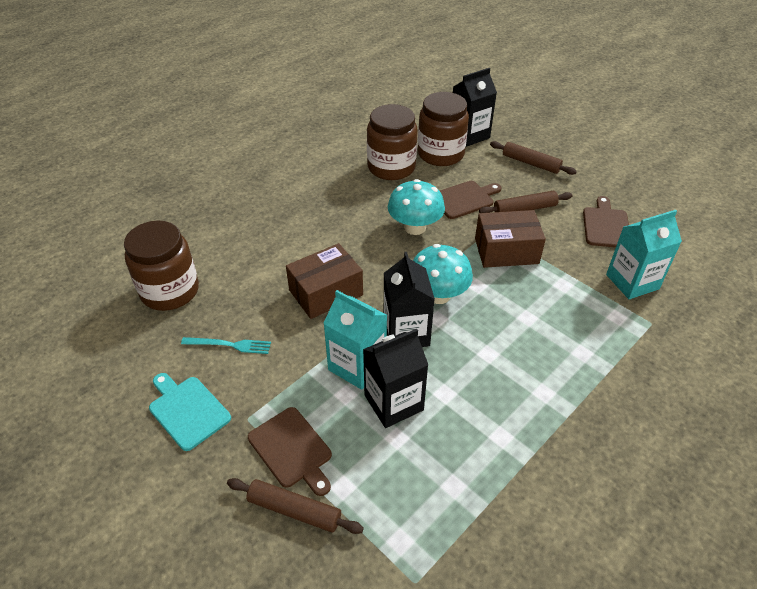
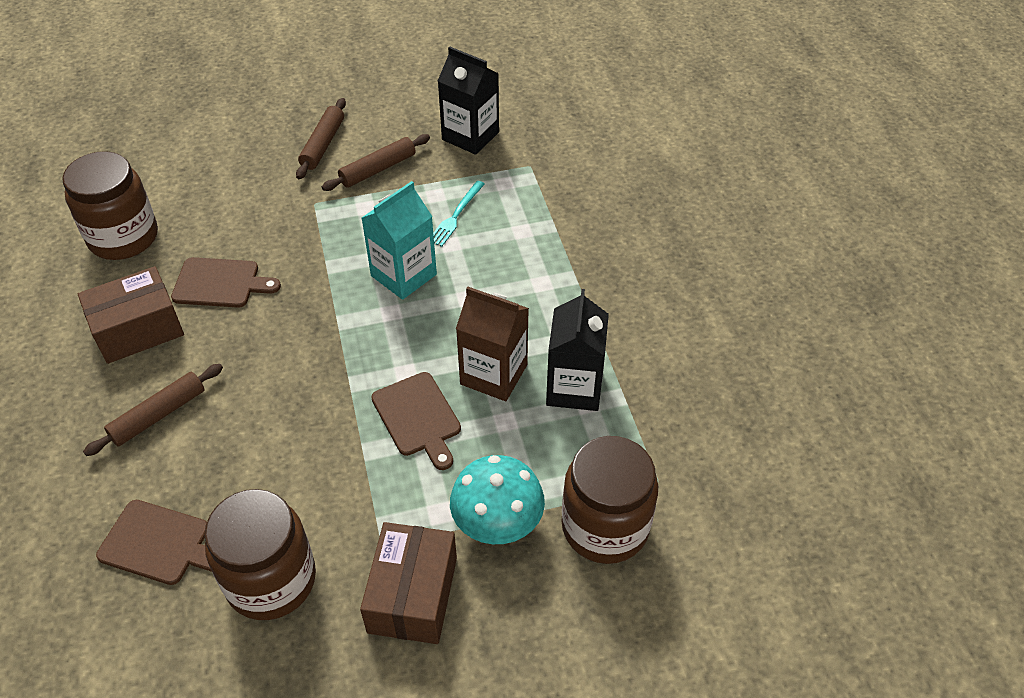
black carton: [363,329,428,428] [384,252,435,347] [453,68,497,147] = 3 -> [438,47,499,155] [546,289,609,411] = 2
brown carton: none = 0 -> [456,287,529,401] = 1
turquoise carton: [323,290,387,390] [606,210,682,299] = 2 -> [362,181,437,300] = 1
turquoise cutting board: [149,373,231,451] = 1 -> none = 0
turquoise mushroom: [388,179,445,235] [413,244,473,304] = 2 -> [450,455,545,544] = 1

